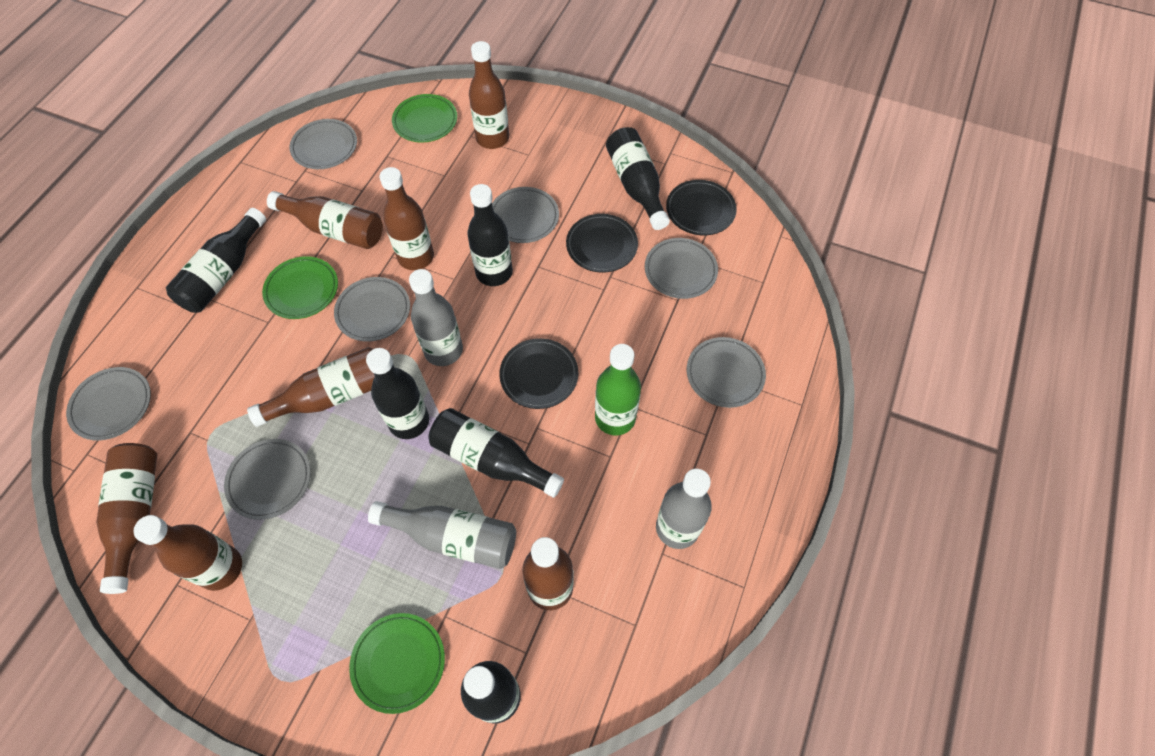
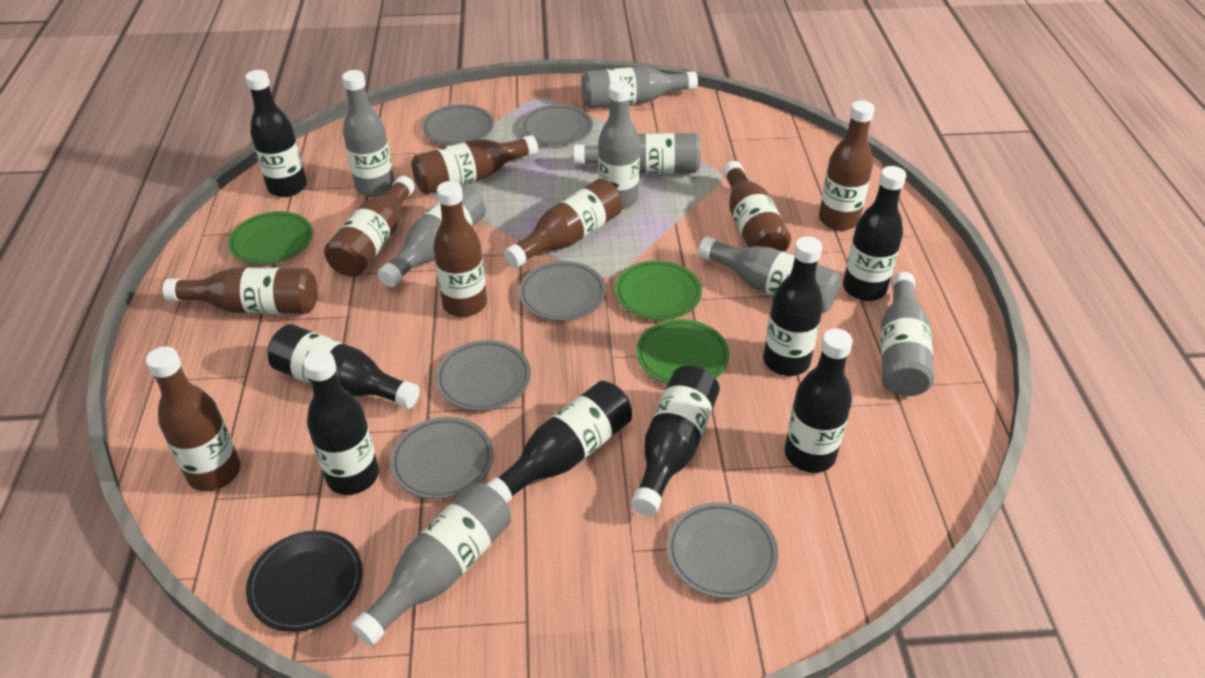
black bottle: [166,208,266,313] [366,348,429,439] [428,408,564,498] [461,661,521,724] [467,184,513,286] [606,127,670,230] = 6 -> [245,70,307,197] [267,324,420,409] [303,350,379,495] [486,381,632,503] [631,366,720,516] [763,236,823,376] [785,328,853,473] [843,166,906,301] = 8
black plate: [499,338,578,409] [566,214,638,273] [666,180,737,235] = 3 -> [246,530,363,632] = 1
brown bottle: [96,443,157,594] [133,515,242,591] [247,347,375,427] [267,191,383,249] [380,167,434,270] [469,41,509,149] [522,537,574,610] = 7 -> [146,346,240,491] [163,267,317,314] [324,176,415,277] [411,135,538,194] [433,181,487,317] [504,179,622,268] [723,161,791,252] [819,100,875,231] = 8
green bottle: [595,344,641,435] = 1 -> none = 0
grey bottle: [368,501,516,569] [409,269,463,366] [656,469,712,549] = 3 -> [342,70,394,197] [351,483,511,646] [378,185,486,287] [574,133,701,174] [582,67,698,108] [598,81,640,209] [698,236,841,313] [881,272,934,396] = 8
grey plate: [66,367,151,440] [224,439,311,520] [289,119,357,169] [334,277,410,342] [492,187,559,243] [645,238,718,299] [687,337,766,408] = 7 -> [390,417,494,499] [422,104,494,145] [436,340,531,411] [519,261,606,321] [521,104,593,145] [667,502,778,599] = 6

